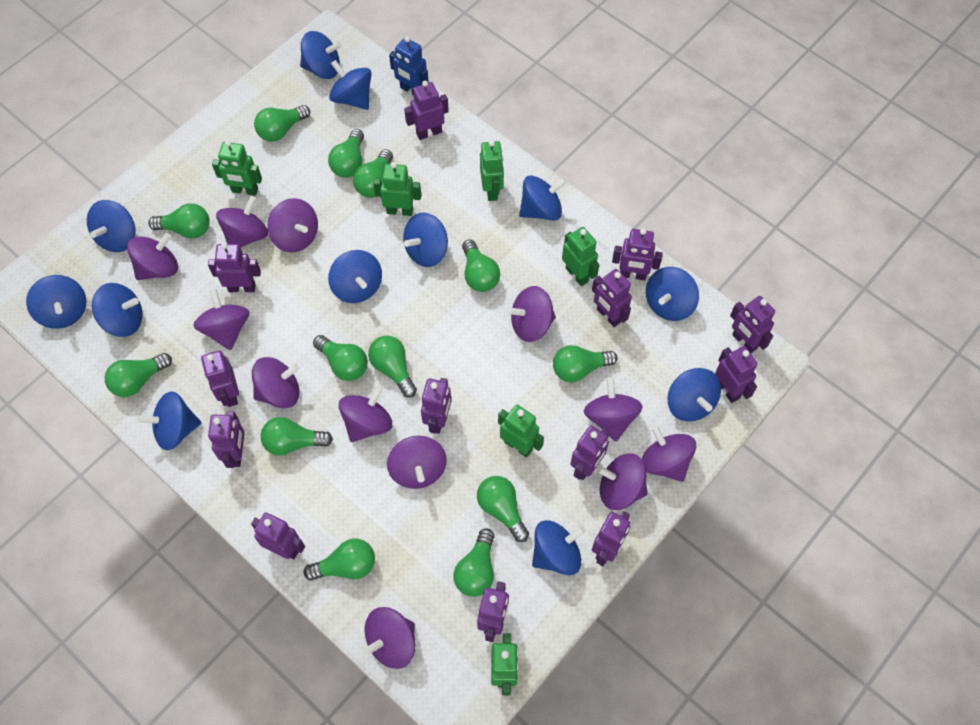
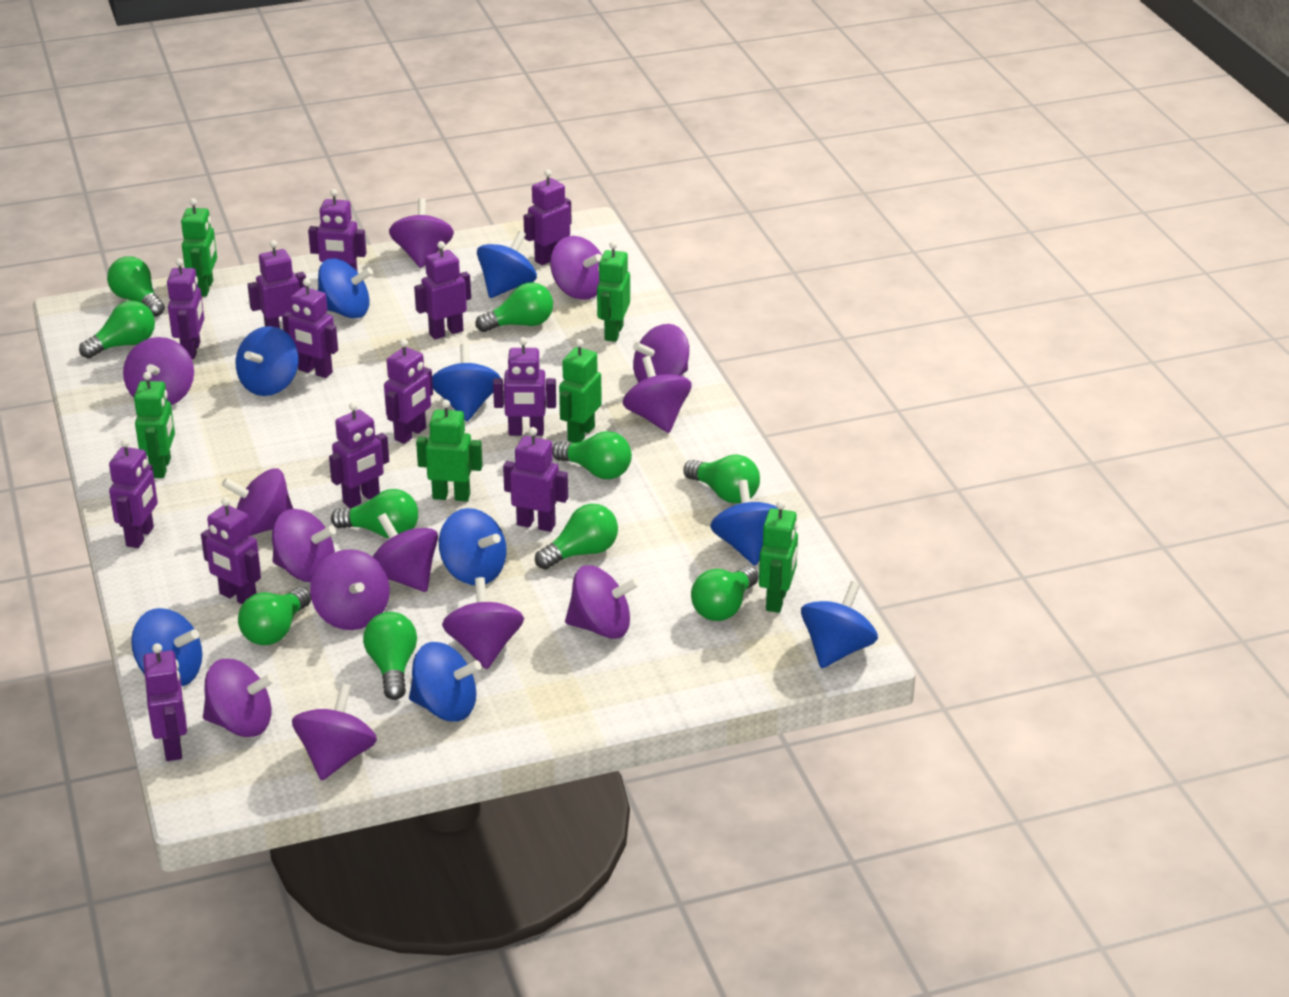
blue robot: [389,36,429,95] = 1 -> none = 0
blue spinning top: [26,275,87,329] [87,200,136,252] [92,283,143,337] [137,391,201,450] [300,31,342,79] [328,250,382,303] [329,60,371,110] [403,213,448,267] [519,176,567,221] [532,520,585,575] [646,267,699,321] [667,368,721,421] = 12 -> [131,608,202,686] [236,326,299,396] [318,258,373,318] [409,642,482,722] [432,343,501,421] [439,508,507,585] [477,231,537,298] [710,480,783,565] [801,581,878,668] = 9
green light bulb: [105,353,172,397] [148,203,210,238] [254,105,310,142] [261,417,333,455] [304,538,375,581] [313,335,368,381] [328,129,364,178] [353,149,393,198] [368,335,417,398] [453,528,494,597] [462,239,500,292] [477,476,529,542] [553,345,618,382] = 13 -> [79,301,155,359] [107,256,165,317] [238,587,311,645] [331,489,418,538] [363,612,417,700] [475,282,553,332] [535,504,618,569] [552,431,632,479] [683,454,760,504] [691,566,759,621] = 10
purple spinning top: [127,233,178,280] [193,288,249,350] [216,196,268,248] [252,357,300,408] [267,198,318,253] [339,386,392,442] [363,607,415,669] [387,436,447,489] [507,286,556,342] [584,377,643,441] [597,453,648,510] [641,425,696,482] = 12 -> [123,337,194,405] [203,659,275,737] [222,468,293,536] [272,509,336,582] [292,683,377,781] [310,549,390,630] [373,513,438,592] [389,198,454,268] [442,577,524,669] [550,236,602,300] [565,565,639,639] [623,356,692,433] [633,324,689,383] = 13

